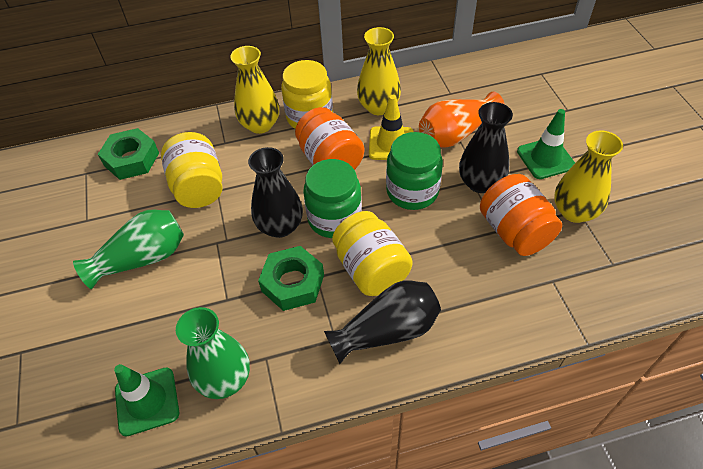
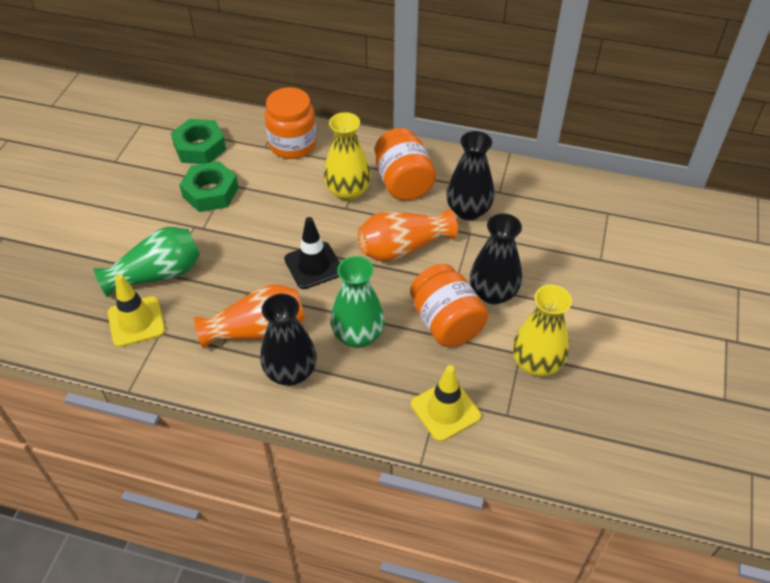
black traffic cone: none = 0 -> [284,217,340,289] = 1
green jar: [303,159,362,238] [386,132,443,210] = 2 -> none = 0
green traffic cone: [114,364,179,437] [517,109,575,179] = 2 -> none = 0
orange jar: [295,107,364,170] [480,174,562,256] = 2 -> [264,87,317,159] [375,128,436,200] [410,264,488,347] = 3
orange vase: [419,91,505,148] = 1 -> [194,284,305,349] [358,209,458,262] = 2
yellow jar: [161,132,223,208] [281,60,333,129] [332,211,413,296] = 3 -> none = 0
yellow traffic cone: [369,95,414,160] = 1 -> [108,274,165,347] [411,365,481,442] = 2
yellow vase: [230,46,279,134] [357,27,401,115] [554,130,623,223] = 3 -> [324,112,371,201] [513,285,572,376] = 2

